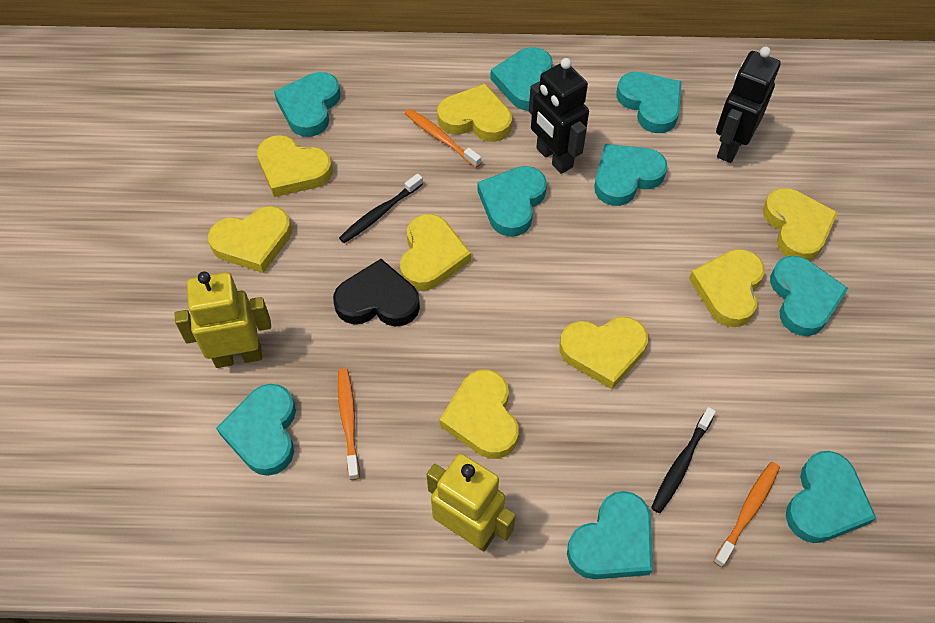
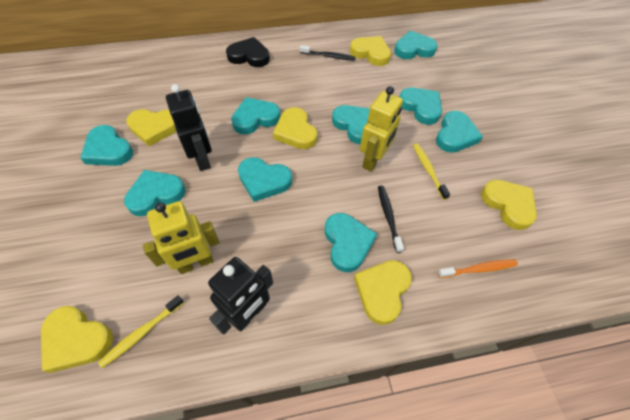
orange toothbrush: [338,368,360,480] [405,109,481,168] [713,462,780,567] = 3 -> [438,259,518,278] = 1
yellow heart: [208,206,292,273] [257,135,333,197] [400,214,471,291] [437,84,512,142] [439,369,519,459] [559,317,648,389] [689,249,765,327] [763,188,838,261] = 8 -> [41,306,113,373] [126,109,176,146] [273,107,318,149] [350,36,391,66] [354,260,412,325] [481,180,537,230] = 6
yellow toothbrush: none = 0 -> [98,295,184,368] [413,143,450,200] = 2

